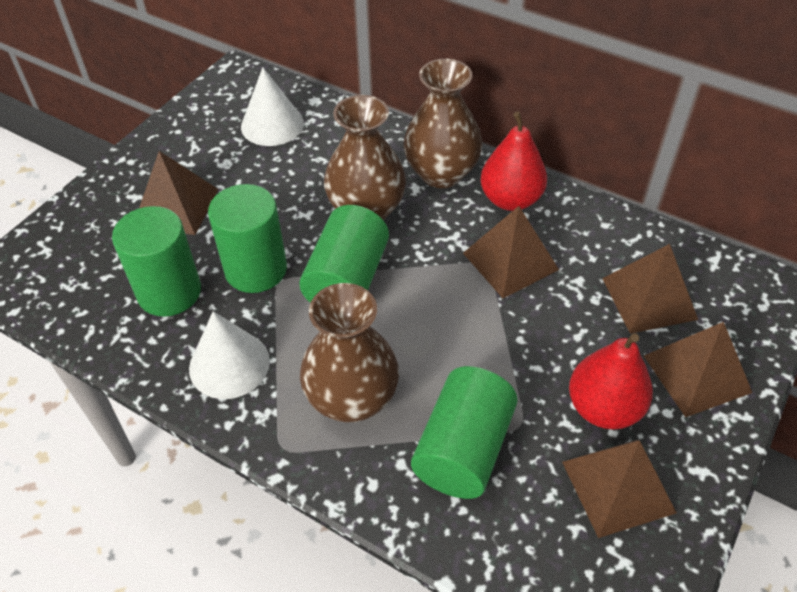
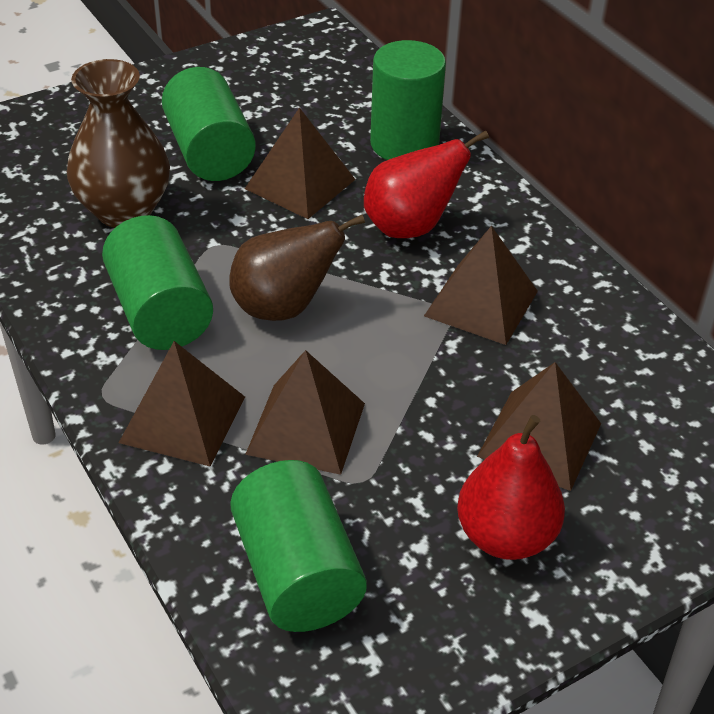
brown pear: none = 0 -> [229,214,365,321] = 1
brown vase: [300,283,399,422] [324,95,406,220] [403,59,483,188] = 3 -> [67,59,170,228] = 1
white cone: [189,311,270,399] [241,67,304,146] = 2 -> none = 0

